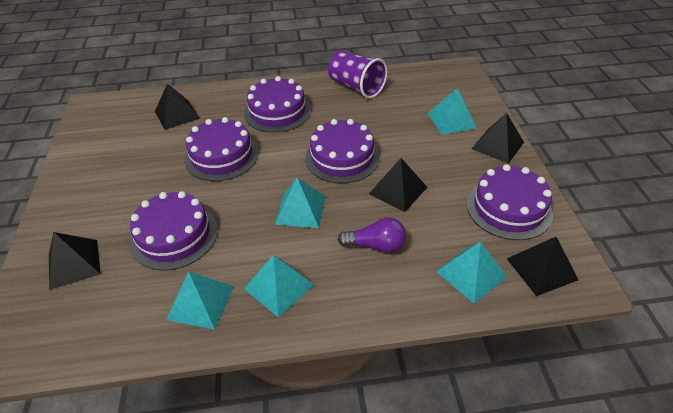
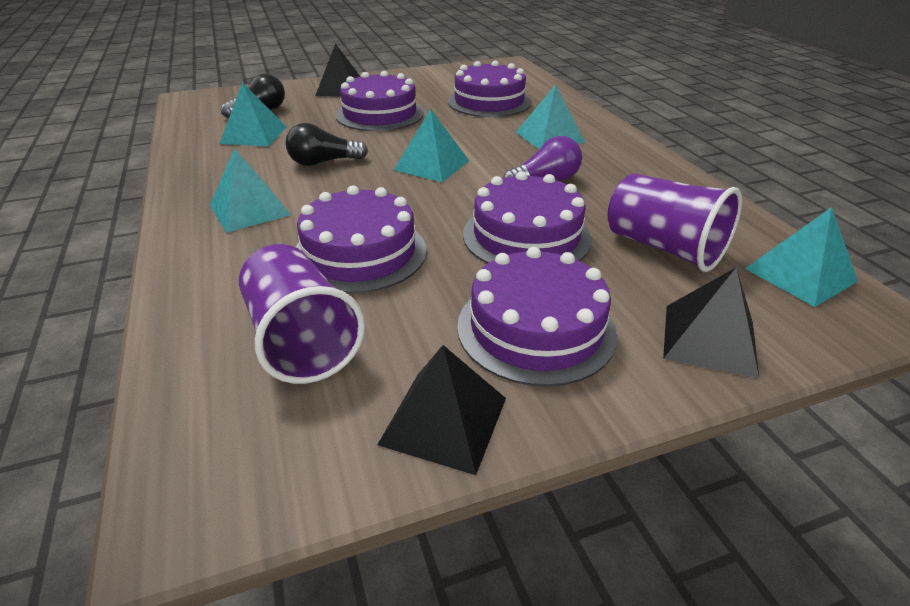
black light bulb: none = 0 -> [221,74,285,118] [285,123,368,166] = 2
black pyramid: [49,232,101,290] [155,83,200,130] [369,158,427,212] [472,113,524,164] [507,237,578,296] = 5 -> [315,43,361,97] [377,345,506,475] [663,268,759,379] = 3
purple cup: [328,51,387,99] = 1 -> [239,244,365,384] [608,173,742,272] = 2

